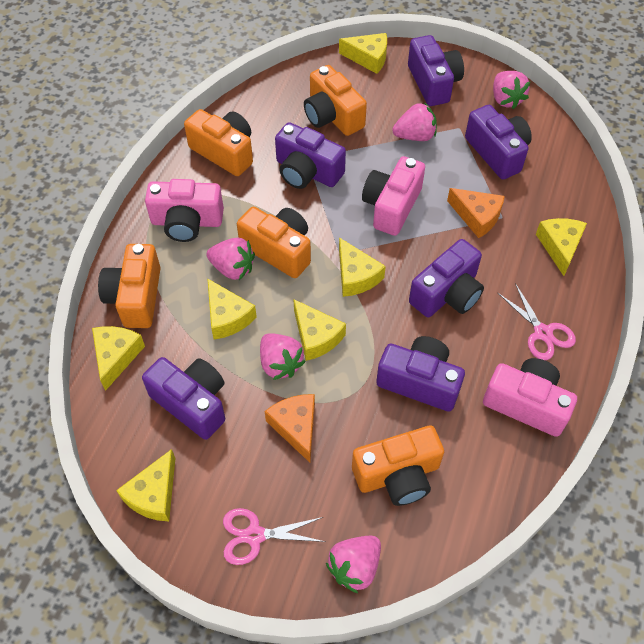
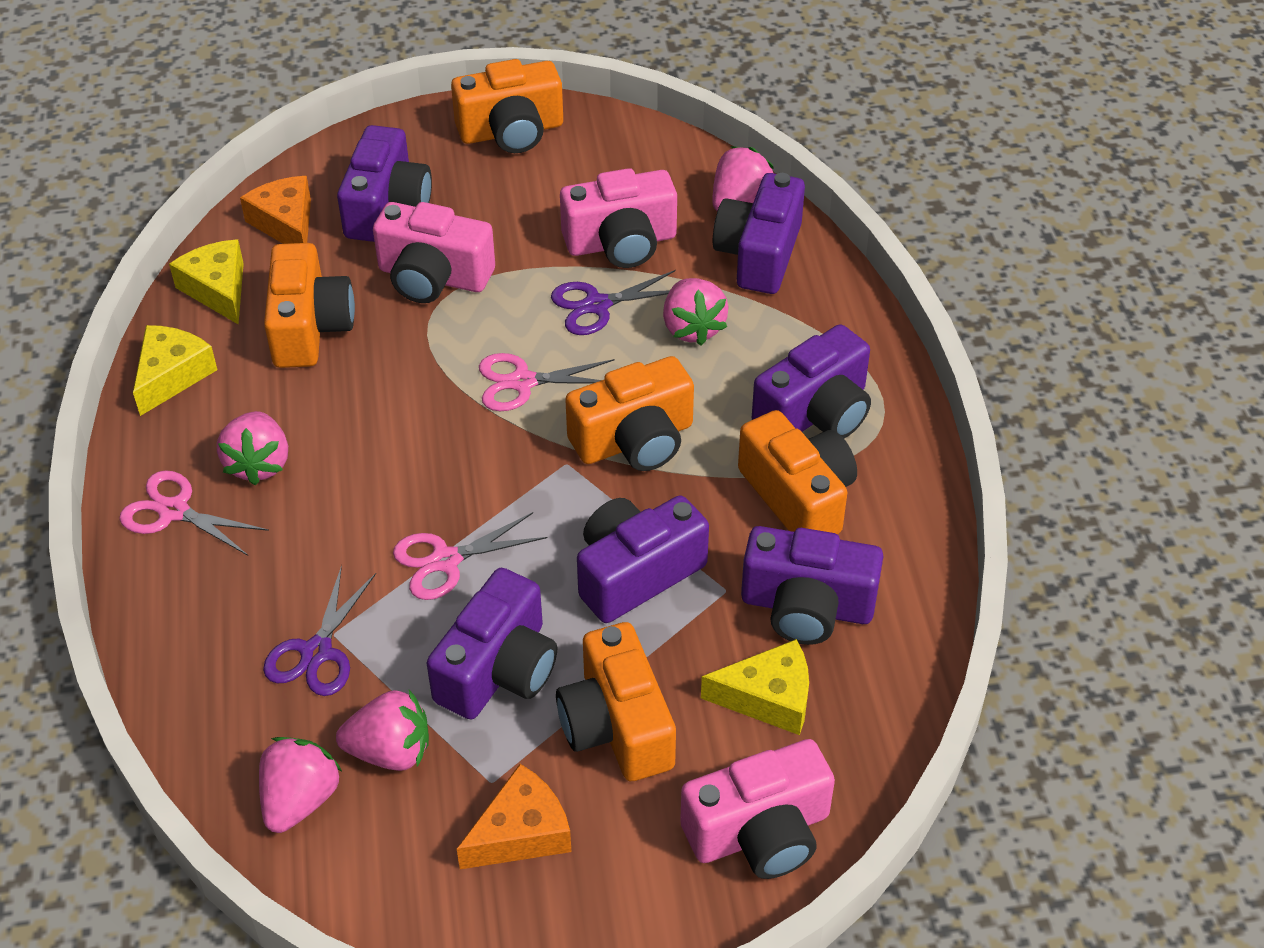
pink scissors: [223,508,326,565] [498,283,576,360] = 2 -> [119,470,269,556] [393,512,547,600] [479,353,615,411] = 3
purple scissors: none = 0 -> [263,565,376,696] [551,270,676,335] = 2
yellow cheese: [92,326,145,391] [116,449,175,521] [207,278,257,340] [293,299,346,361] [339,33,387,74] [339,237,386,297] [536,218,587,276] = 7 -> [133,325,217,416] [169,239,244,325] [701,639,809,735] = 3

